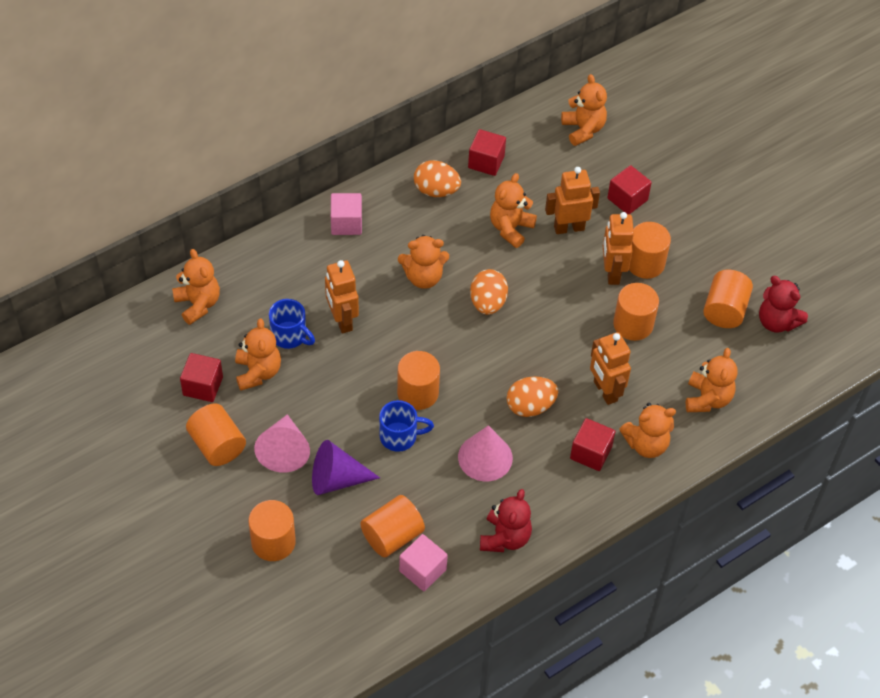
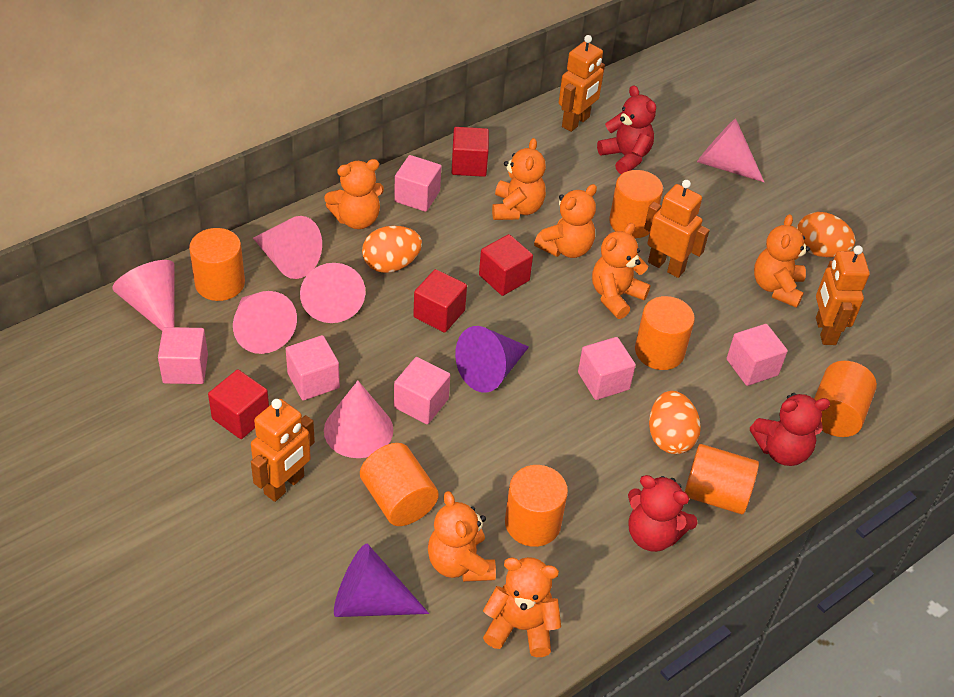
blue mug: [269,299,315,349] [379,400,434,452] = 2 -> none = 0
pink cone: [254,414,310,473] [458,425,513,481] = 2 -> [112,260,174,331] [233,291,297,354] [253,216,322,279] [300,263,366,323] [324,381,393,458] [697,118,764,182] = 6
pink cube: [331,193,362,235] [399,534,448,591] = 2 -> [158,327,208,384] [286,335,340,401] [394,155,441,212] [394,357,450,424] [578,337,636,400] [727,324,788,386] = 6
purple cone: [312,440,380,495] = 1 -> [334,544,429,617] [455,326,529,393] = 2
red teddy bear: [480,489,532,552] [759,276,808,333] = 2 -> [597,85,656,174] [628,475,698,552] [750,393,830,466] = 3

